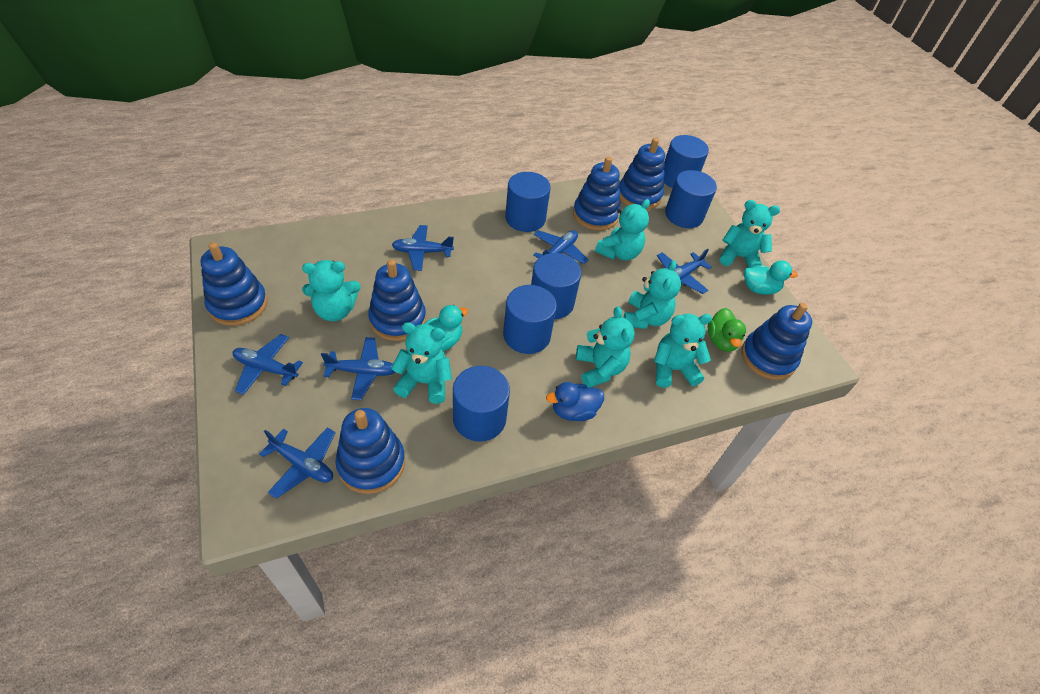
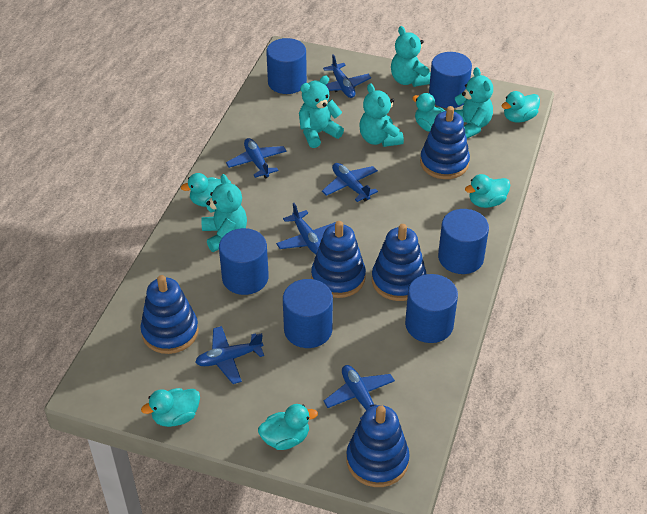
blue duck: [546,382,604,421] = 1 -> none = 0
blue stacking toy: [201,242,267,326] [335,408,405,494] [368,259,426,341] [573,157,620,231] [619,138,665,210] [741,303,812,380] = 6 -> [140,275,199,354] [311,221,366,298] [346,405,410,487] [372,224,426,301] [420,106,470,179] = 5
green duck: [708,308,746,352] = 1 -> none = 0
turquoise duck: [424,305,468,351] [744,261,798,295] = 2 -> [141,388,200,427] [181,173,231,207] [258,404,318,450] [412,93,445,132] [465,174,510,208] [501,91,540,123] = 6
turquoise teddy bear: [302,260,361,321] [391,322,452,404] [576,306,635,387] [595,199,650,261] [623,260,681,329] [654,314,712,388] [720,200,780,268] = 7 -> [201,174,247,252] [299,76,344,148] [359,83,404,147] [391,26,431,87] [454,67,493,139] = 5

